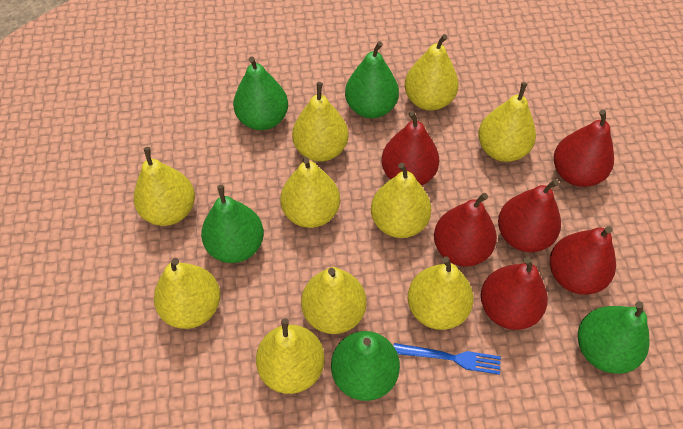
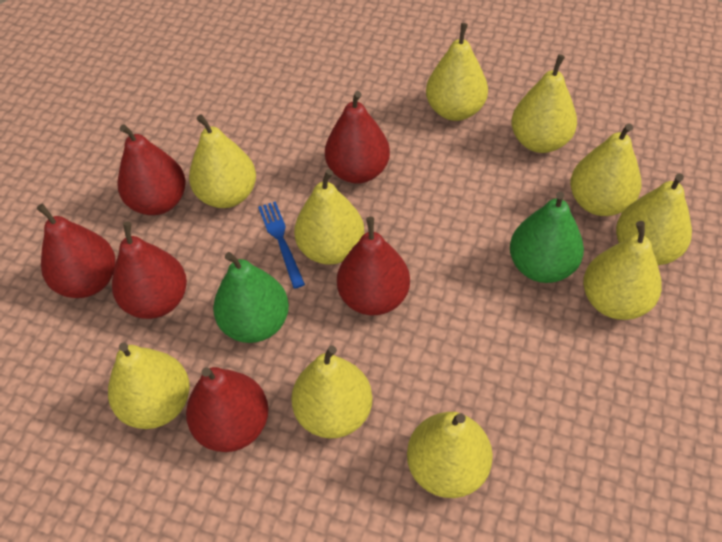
green pear: [201,185,264,263] [233,56,288,130] [331,331,400,401] [345,41,399,118] [578,301,650,374] = 5 -> [213,252,289,343] [510,192,584,283] = 2

